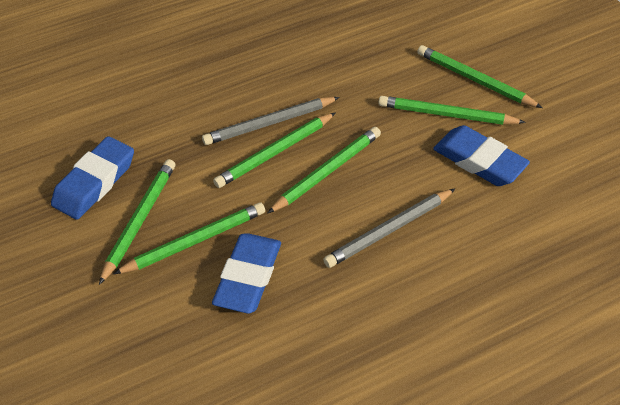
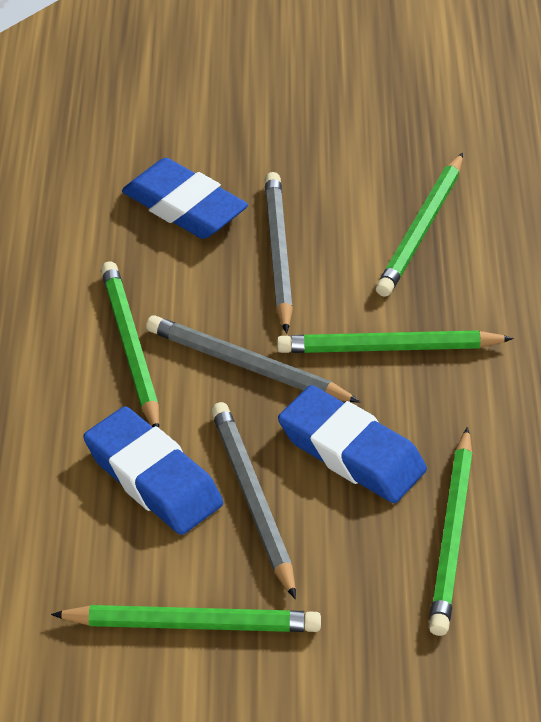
green pencil: [99,159,175,285] [114,203,265,274] [213,112,336,188] [267,127,381,214] [378,96,526,125] [417,45,543,108] = 6 -> [51,605,321,632] [101,261,159,428] [277,330,514,353] [376,153,463,297] [429,427,473,636] = 5
grey pencil: [202,97,340,145] [323,189,455,268] = 2 -> [146,315,360,402] [211,402,296,599] [265,172,293,334] = 3

